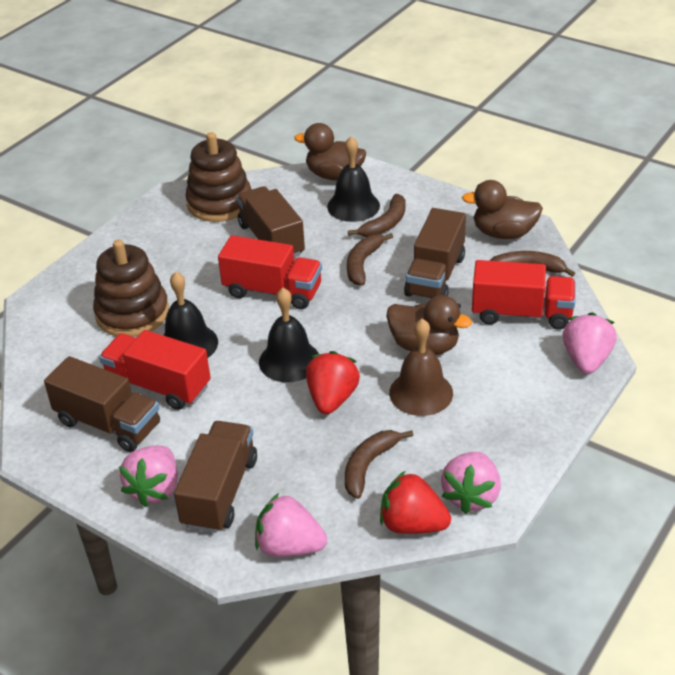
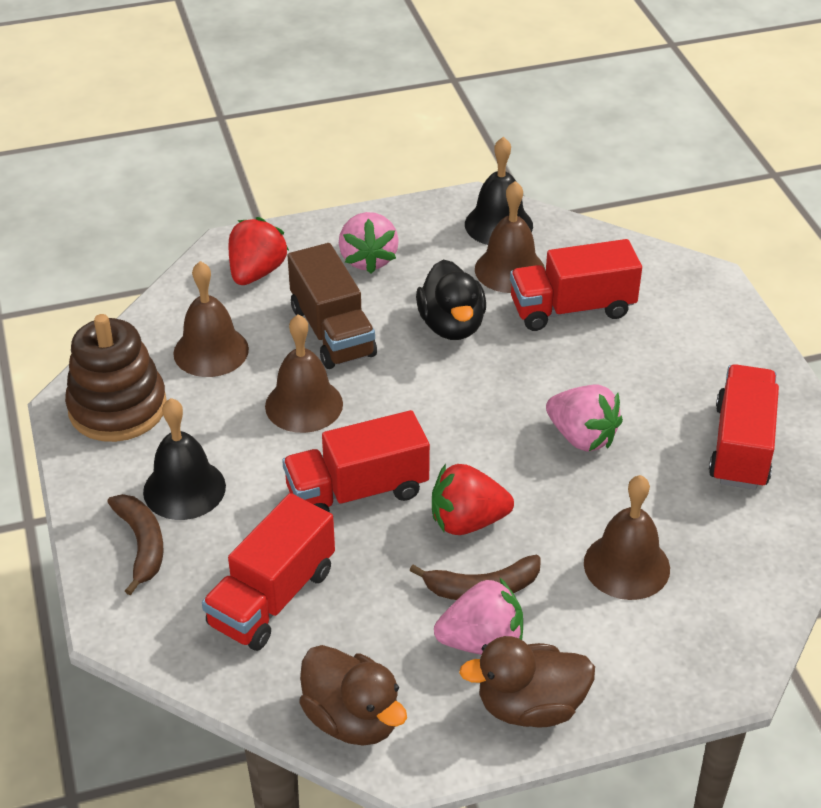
black bell: [164,272,218,358] [259,288,319,382] [327,136,380,222] = 3 -> [143,398,226,520] [465,137,533,245] = 2
black duck: none = 0 -> [416,259,486,340] = 1
brown banana: [345,430,414,499] [347,233,393,286] [348,194,406,237] [490,251,575,277] = 4 -> [107,494,164,595] [409,555,541,600] = 2
brown bell: [389,319,453,416] = 1 -> [173,261,249,377] [265,315,343,433] [475,181,545,293] [584,475,670,600] = 4
brown duck: [294,123,366,181] [386,295,472,355] [462,180,543,239] = 3 -> [299,645,407,746] [459,636,595,728] = 2
brown stacking toy: [93,240,169,337] [185,132,251,222] = 2 -> [65,314,167,442] = 1
brown truck: [44,356,160,452] [174,421,257,533] [237,186,305,257] [404,208,466,299] = 4 -> [287,243,377,369] = 1
pink strawberry: [119,446,178,507] [255,493,327,557] [441,452,501,514] [563,312,617,374] = 4 -> [339,212,399,274] [434,577,523,655] [546,385,623,451] = 3
red truck: [99,330,211,410] [218,235,322,309] [472,260,575,330] = 3 -> [202,493,335,651] [282,410,430,513] [510,239,642,331] [709,364,779,490] = 4

